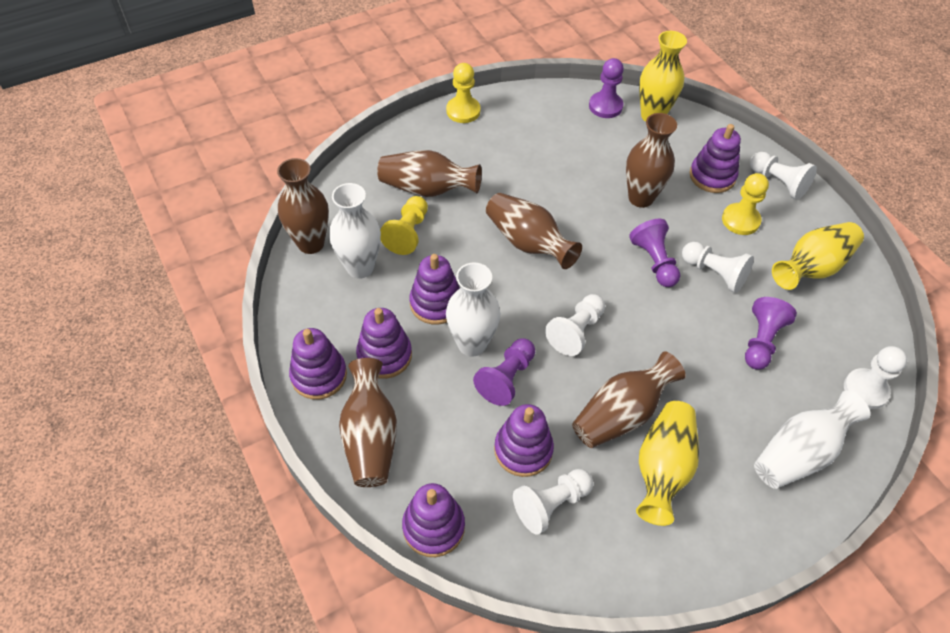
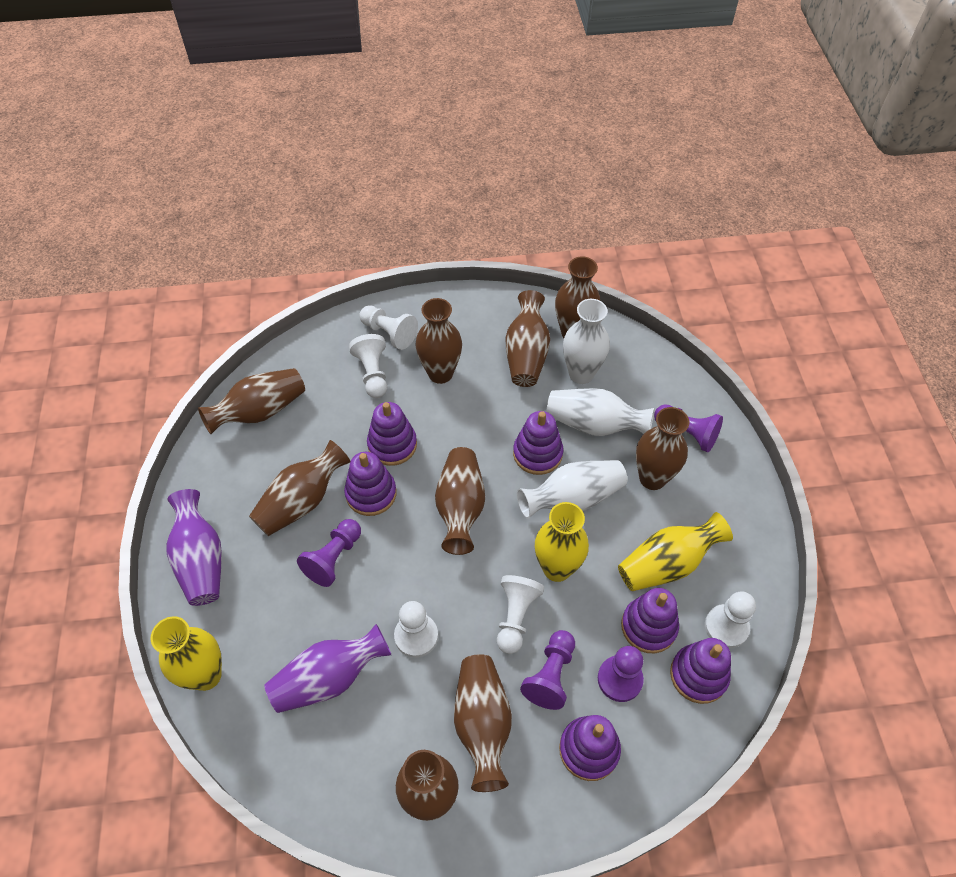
brown vase: [277,158,329,254] [339,358,397,487] [377,150,482,197] [486,193,582,269] [572,351,686,448] [626,113,677,208] = 6 -> [198,368,305,434] [249,440,351,536] [396,750,459,821] [416,298,462,384] [435,447,485,555] [454,654,512,792] [506,290,550,387] [555,256,600,338] [636,407,689,490] = 9
purple vase: none = 0 -> [167,489,222,606] [264,624,391,713] = 2
yellow pawn: [380,196,428,255] [446,63,481,123] [722,173,769,235] = 3 -> none = 0

